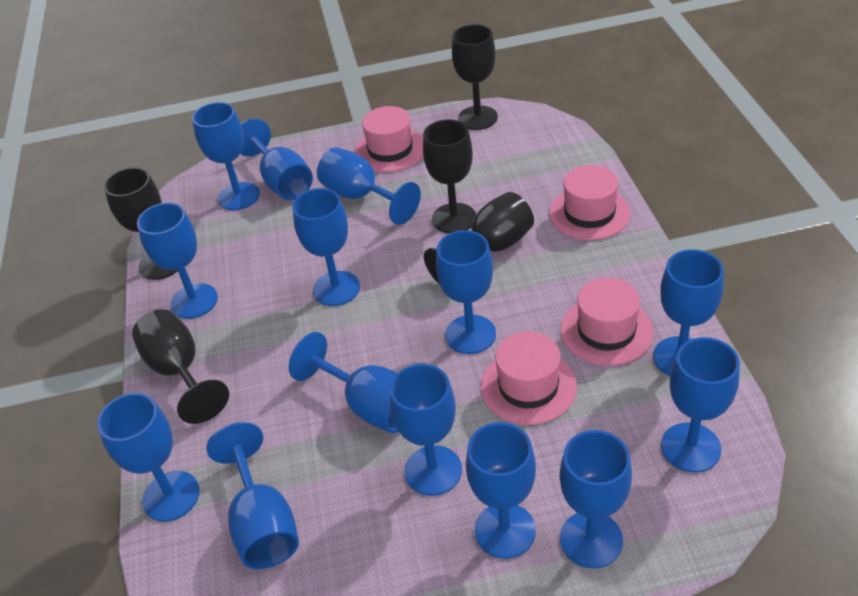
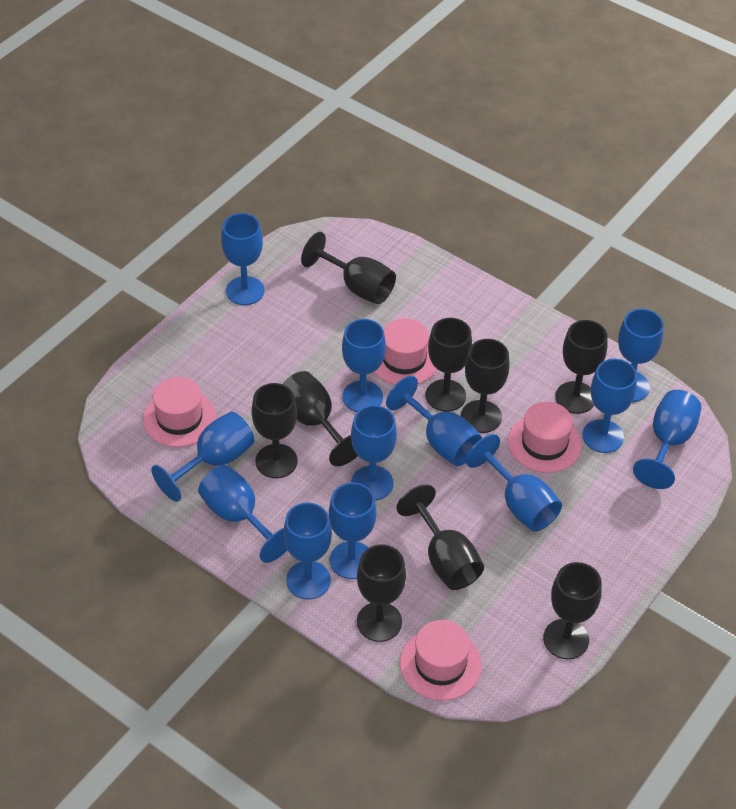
black goblet: [104,167,178,280] [132,309,229,424] [423,119,476,233] [424,192,534,283] [452,25,498,130] = 5 -> [252,383,298,478] [283,371,358,466] [301,232,396,304] [357,544,406,642] [396,484,484,590] [426,318,472,412] [461,339,509,433] [543,562,602,659] [555,320,607,414] = 9
blue goblet: [97,393,199,522] [137,202,218,319] [192,102,260,210] [206,422,299,569] [240,119,313,200] [289,332,399,433] [292,188,360,306] [317,147,421,225] [390,364,462,496] [436,230,496,354] [466,422,536,559] [560,430,632,569] [653,249,724,376] [661,337,740,472] = 14 -> [151,412,255,502] [198,465,287,563] [221,213,264,305] [283,502,332,599] [329,482,377,579] [342,319,386,412] [351,405,397,501] [386,376,482,466] [466,434,562,532] [582,359,637,453] [618,309,664,402] [633,390,701,489] = 12

